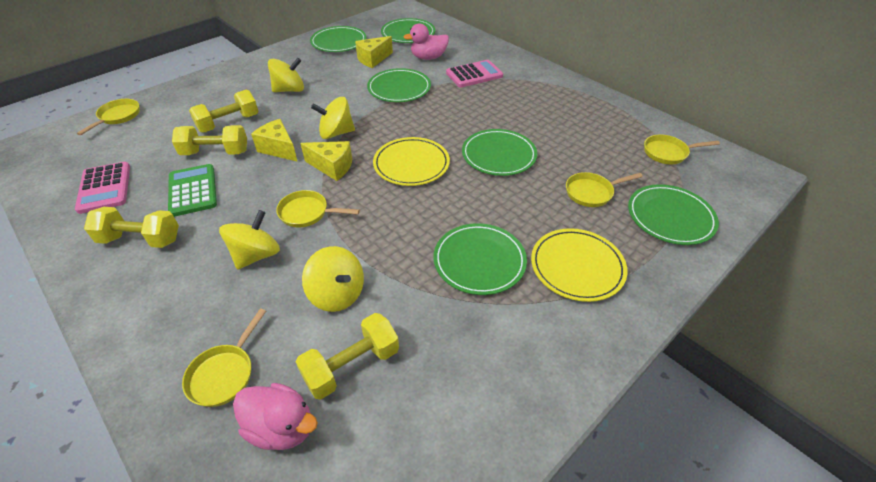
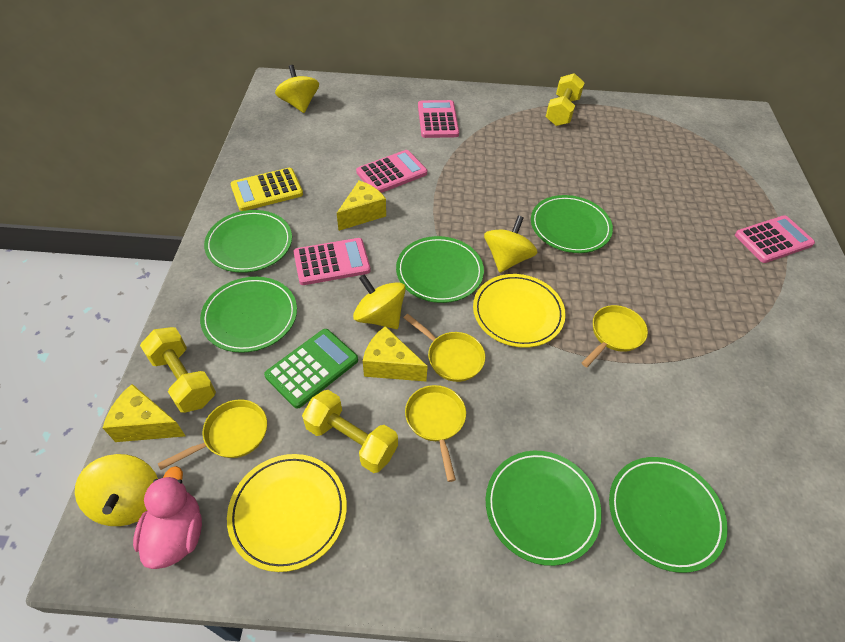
pink calculator: [75,162,130,214] [446,60,503,87] = 2 -> [293,238,371,285] [356,150,427,193] [418,100,459,138] [735,215,815,263] = 4
pink duck: [233,383,318,450] [404,23,449,60] = 2 -> [133,466,202,569] = 1
yellow calculator: none = 0 -> [230,168,303,211] = 1
yellow dumbbell: [84,207,179,248] [172,125,247,155] [189,89,259,133] [296,313,399,400] = 4 -> [140,327,216,413] [302,390,398,473] [546,73,585,126] = 3
yellow pan: [77,99,140,135] [182,308,266,407] [276,190,360,228] [566,172,643,207] [644,135,720,164] = 5 -> [158,400,267,470] [404,314,485,382] [405,385,466,482] [582,305,648,367] = 4

